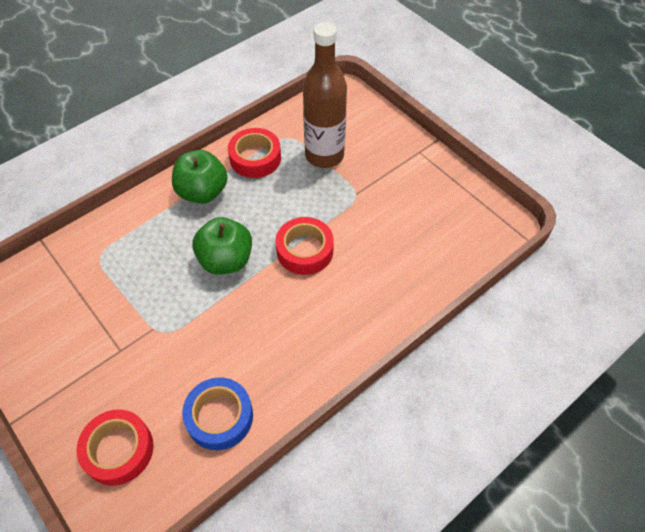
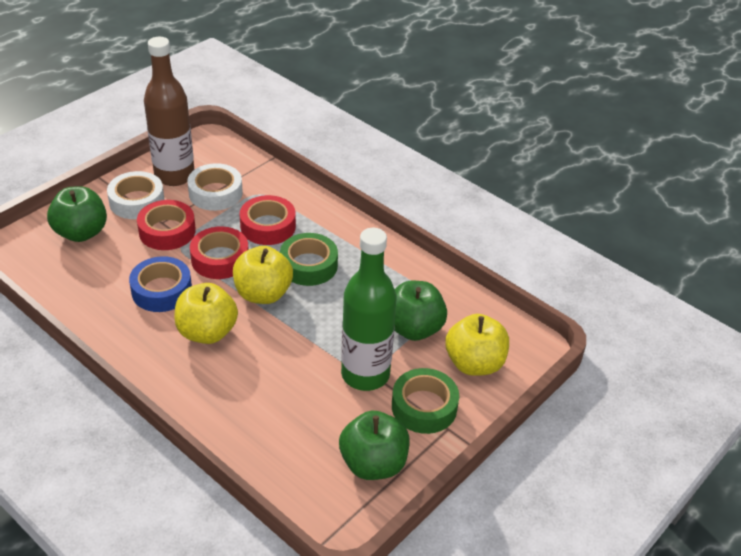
green apple: [172,150,227,204] [192,217,252,275] = 2 -> [47,186,107,242] [339,411,410,480] [394,281,447,341] = 3
green bottle: none = 0 -> [341,228,397,391] = 1
green tape: none = 0 -> [280,233,338,286] [392,368,459,434] = 2
white tape: none = 0 -> [107,171,164,219] [187,163,243,211] = 2
yellow apple: none = 0 -> [174,283,238,344] [233,246,293,304] [445,314,509,376] = 3

